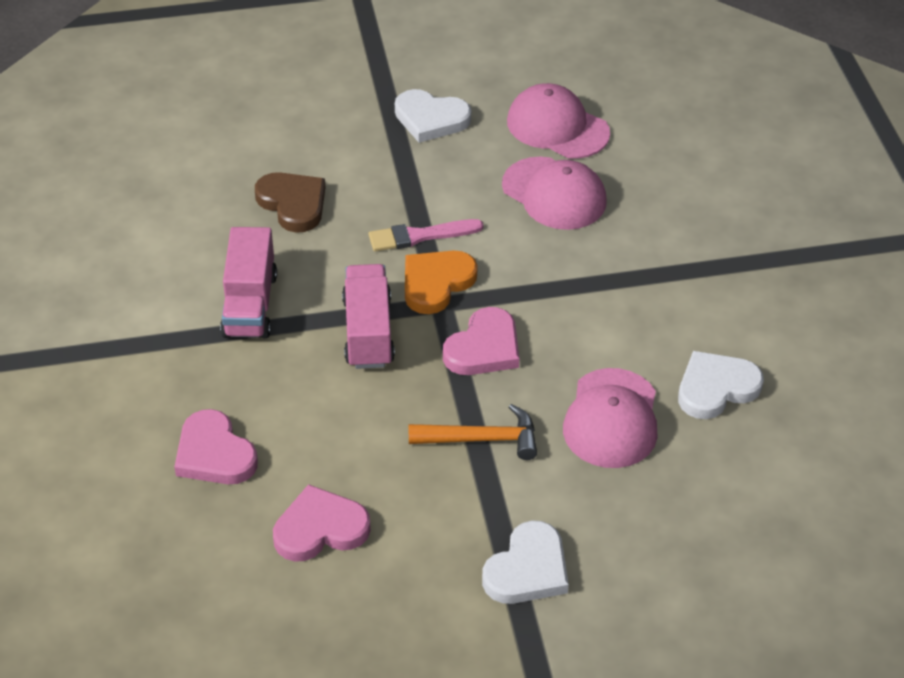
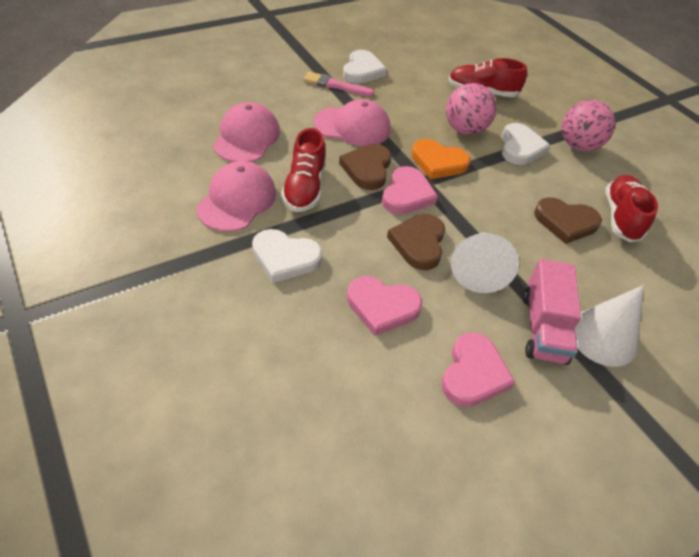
brown heart: [255,172,325,233] = 1 -> [339,144,391,190] [387,214,445,270] [534,197,602,244] = 3
orange hammer: [409,404,537,460] = 1 -> none = 0
pink ball: none = 0 -> [446,83,497,135] [561,100,615,151] = 2
pink truck: [220,227,277,339] [342,264,395,369] = 2 -> [523,259,581,365] = 1
red shoe: none = 0 -> [281,128,326,212] [448,58,527,97] [605,175,658,242] = 3
white cone: none = 0 -> [451,232,519,293] [574,285,644,367] = 2

